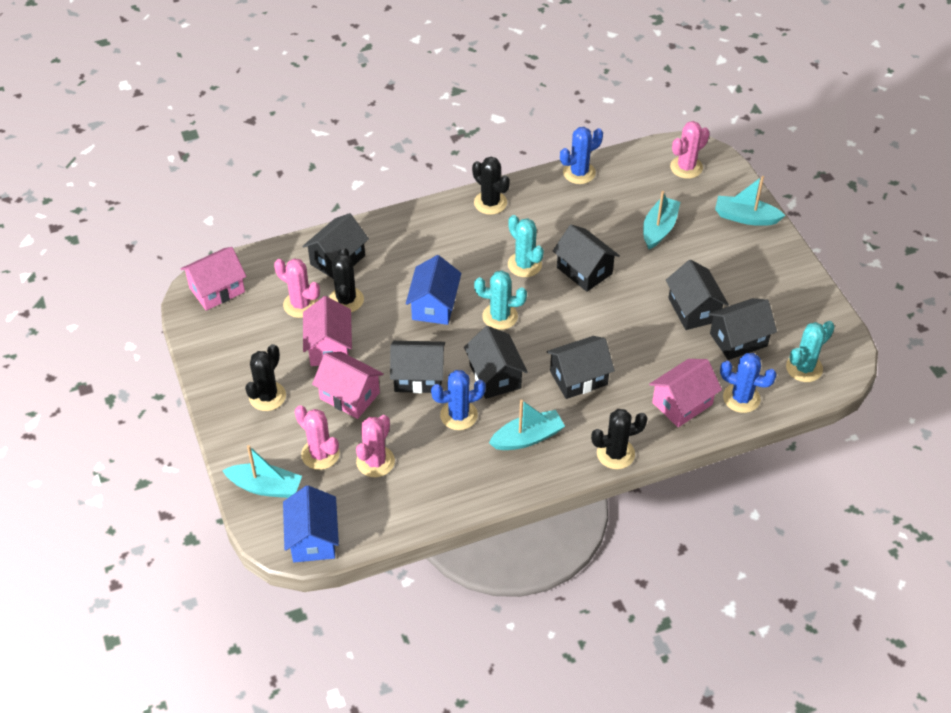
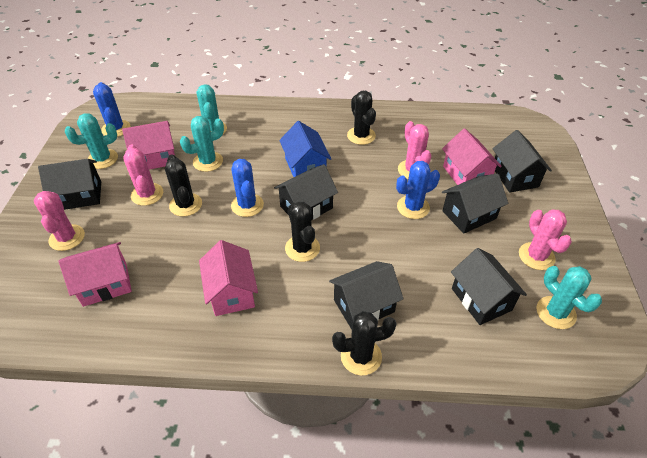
black house: [302,213,369,279] [390,341,445,393] [464,326,528,399] [546,336,615,399] [553,225,620,292] [666,260,729,330] [709,298,777,360] = 7 -> [38,159,101,210] [274,164,338,220] [329,261,404,330] [442,174,508,233] [451,248,527,325] [492,130,552,193] = 6
blue house: [283,485,339,562] [406,255,461,325] = 2 -> [279,121,332,177] = 1
turquoise boat: [222,445,302,498] [489,400,565,450] [643,191,681,249] [715,176,785,226] = 4 -> none = 0
turquoise cactus: [474,270,527,330] [508,215,544,277] [786,321,835,382] = 3 -> [65,113,118,169] [180,116,224,172] [197,84,227,134] [536,266,602,329] = 4

